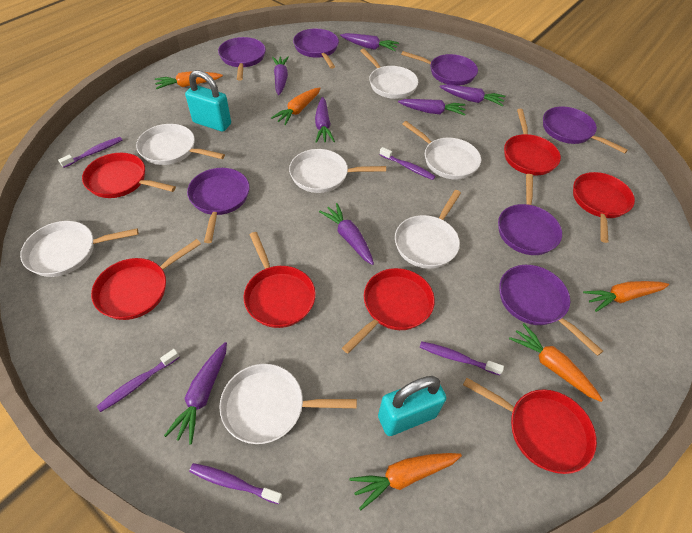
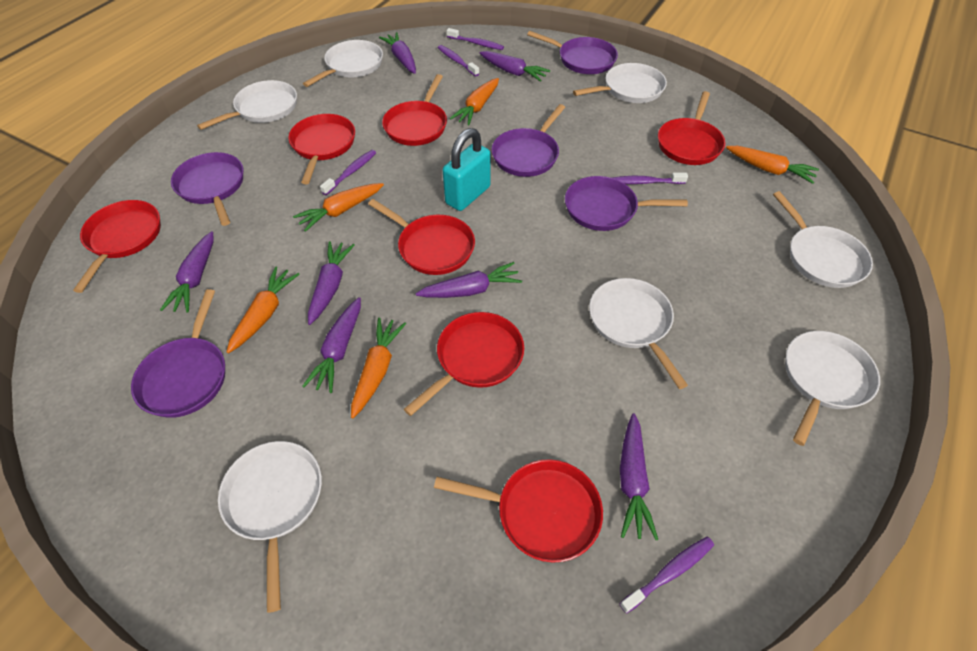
purple pan: [187,168,249,243] [218,37,266,81] [293,29,339,69] [401,51,478,86] [498,174,562,255] [499,265,603,356] [543,106,628,154] = 7 -> [131,289,225,418] [171,152,243,226] [492,104,565,177] [527,31,618,74] [565,176,688,231] = 5
turquoise padlock: [185,70,231,132] [378,376,446,436] = 2 -> [443,128,491,211] = 1

